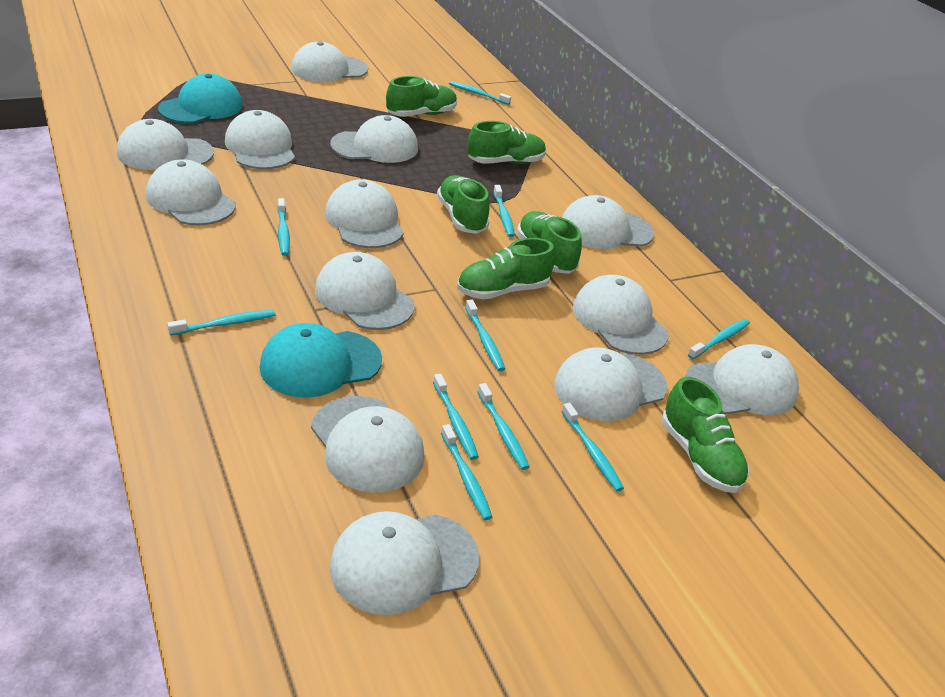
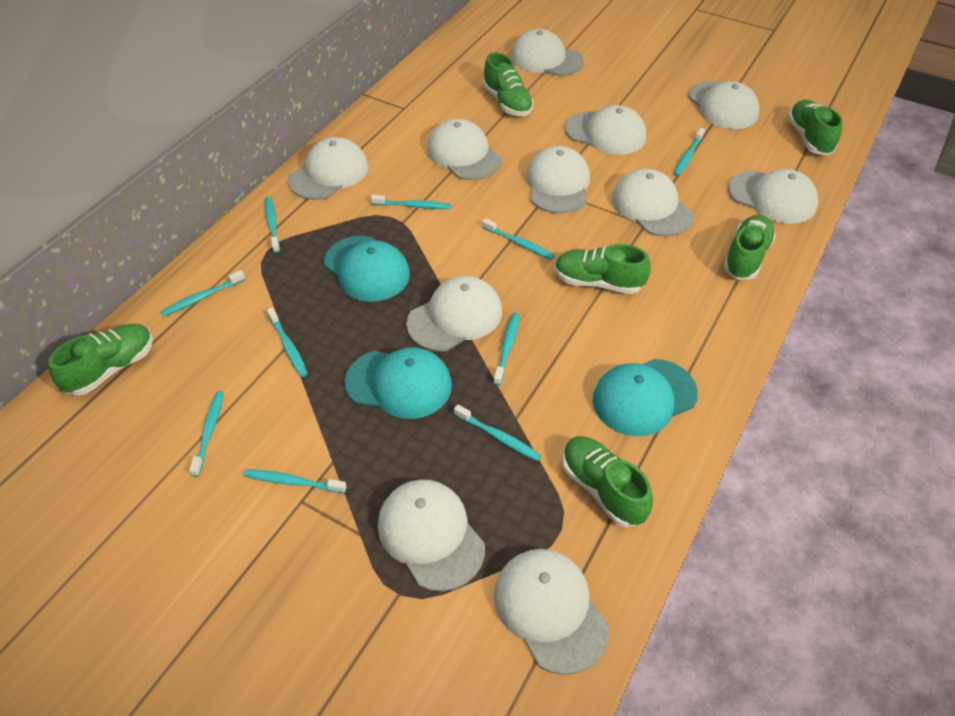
turquoise cap: [158,74,242,124] [260,323,382,398] = 2 -> [324,236,410,302] [345,347,452,419] [593,359,698,436] = 3
white cap: [117,119,214,170] [146,159,236,226] [225,110,295,169] [291,41,368,82] [311,396,425,493] [315,252,415,330] [325,180,404,248] [330,115,418,163] [330,511,479,615] [554,347,667,421] [562,195,654,249] [573,275,668,355] [685,344,799,415] = 13 -> [288,137,369,200] [378,479,485,591] [406,276,502,351] [427,119,501,180] [494,549,609,675] [511,29,584,76] [526,146,590,213] [565,105,646,155] [612,169,694,236] [688,81,760,129] [728,169,818,224] = 11

